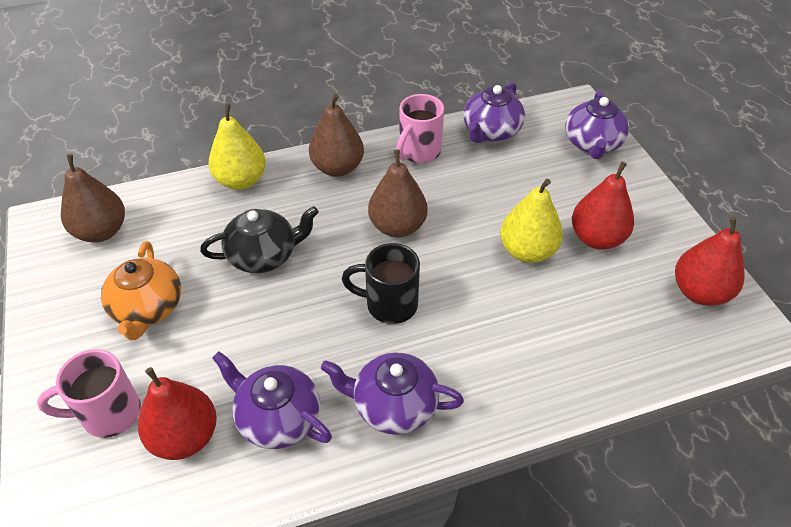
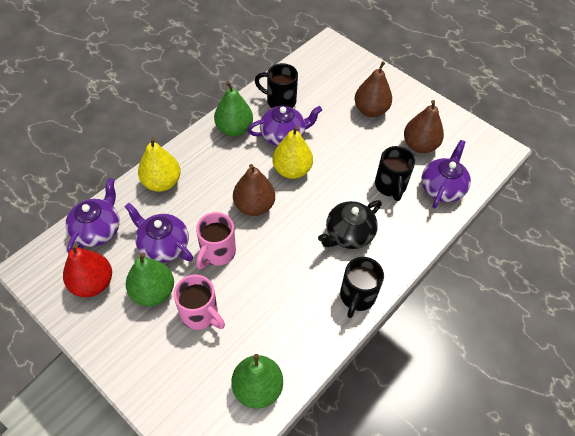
black mug: [342,243,420,324] = 1 -> [255,63,298,108] [340,257,384,318] [375,146,415,201] = 3
green pear: none = 0 -> [126,252,174,306] [214,81,253,136] [232,354,283,409] = 3
orange teapot: [101,241,181,340] = 1 -> none = 0
red pear: [138,367,217,460] [572,162,634,250] [675,216,745,306] = 3 -> [63,244,112,297] = 1

